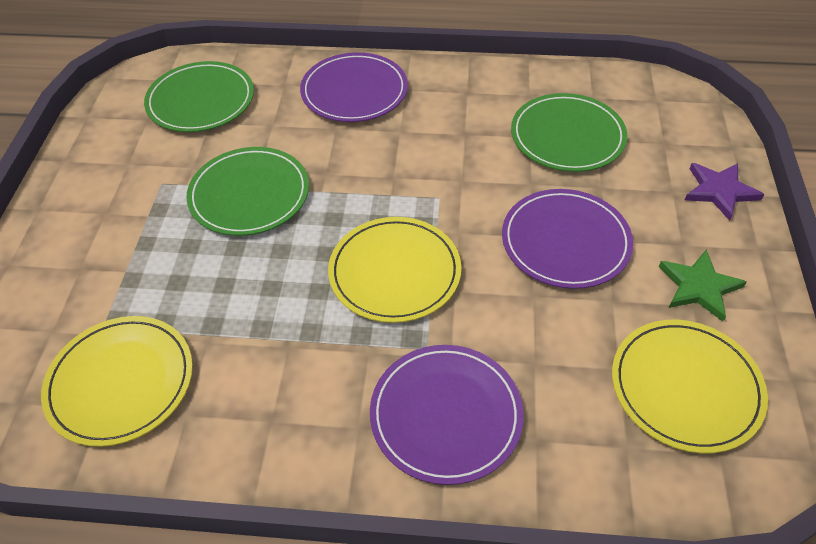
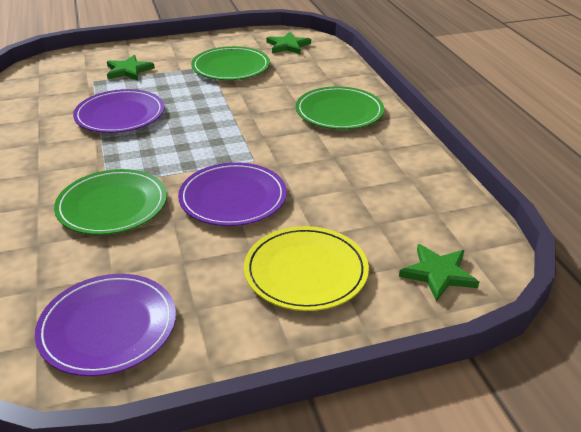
green star: [659,249,746,322] = 1 -> [107,55,155,80] [266,32,311,54] [399,244,479,302] = 3
purple star: [685,163,764,221] = 1 -> none = 0
yellow plate: [41,316,193,447] [328,217,461,323] [612,320,768,453] = 3 -> [244,226,369,311] = 1

